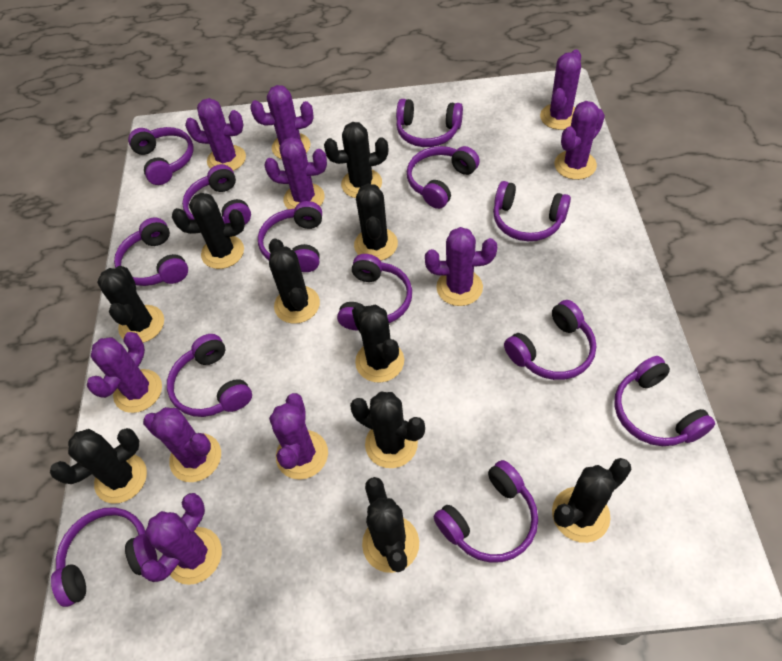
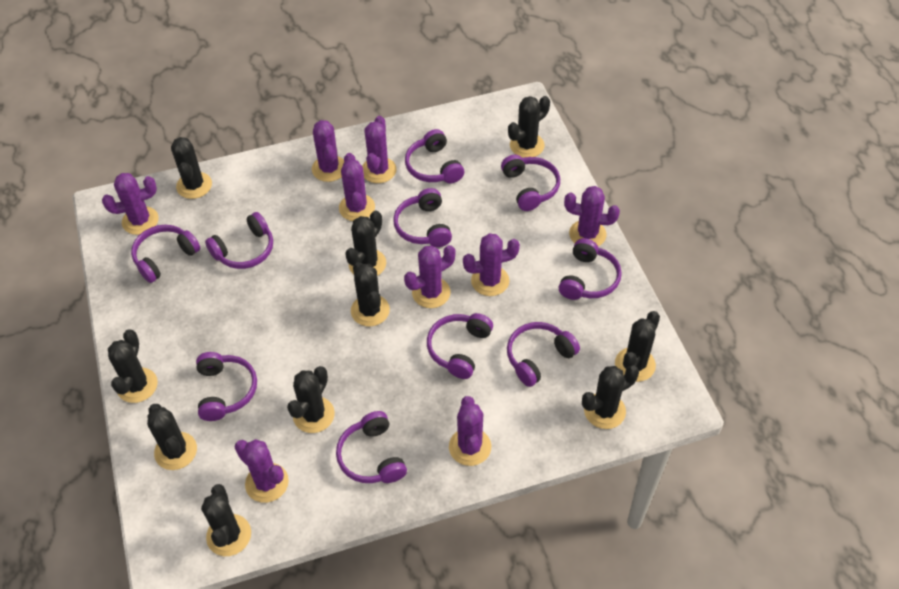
purple cactus: [87,332,162,413] [140,493,222,585] [143,407,221,482] [185,98,246,171] [250,85,314,159] [264,137,327,209] [269,393,328,480] [425,227,497,306] [540,49,581,130] [554,101,605,180] = 10 -> [102,173,159,235] [234,439,289,503] [312,120,344,182] [339,153,375,221] [362,116,397,183] [404,245,456,308] [449,396,491,466] [463,233,520,296] [564,186,620,246] = 9
purple headphones: [51,507,158,607] [114,217,188,286] [128,127,194,185] [167,334,252,417] [182,164,251,224] [258,201,322,272] [337,254,412,330] [396,99,463,147] [407,146,480,209] [433,460,538,563] [493,181,571,241] [504,300,596,380] [614,356,715,446] = 13 -> [131,225,200,283] [196,352,257,421] [205,212,273,269] [336,411,407,483] [393,188,452,247] [405,129,464,183] [427,313,493,379] [501,154,560,211] [507,322,580,387] [559,238,622,300] = 10

